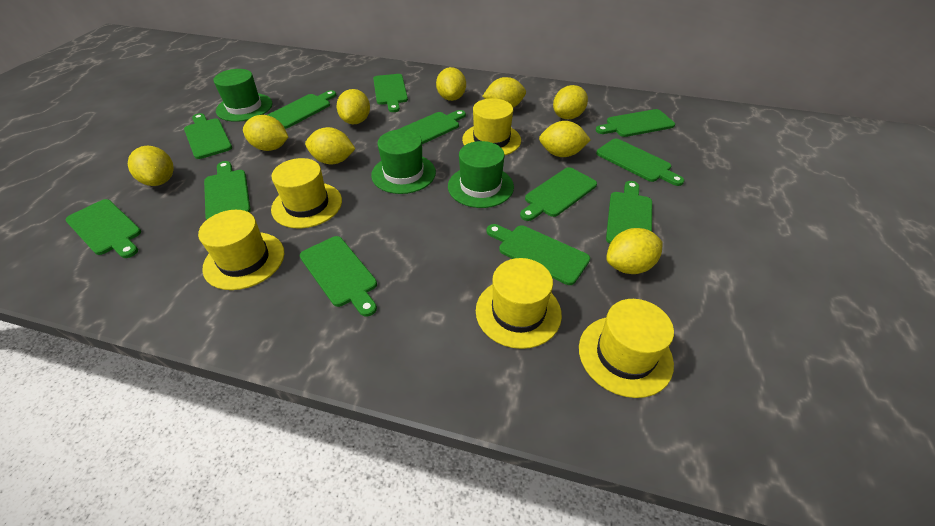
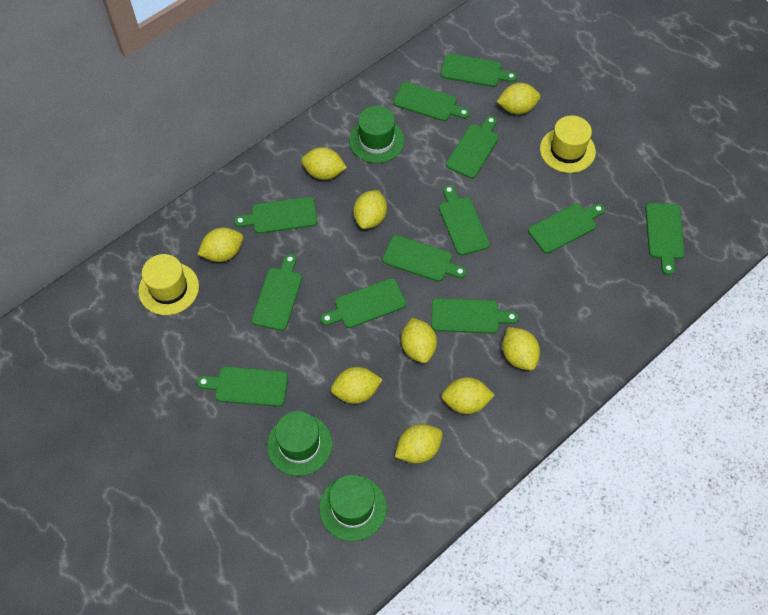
yellow hat: [198,210,284,290] [271,158,342,228] [462,98,521,155] [476,258,562,349] [579,299,674,398] = 5 -> [138,254,199,315] [540,115,596,173] = 2

